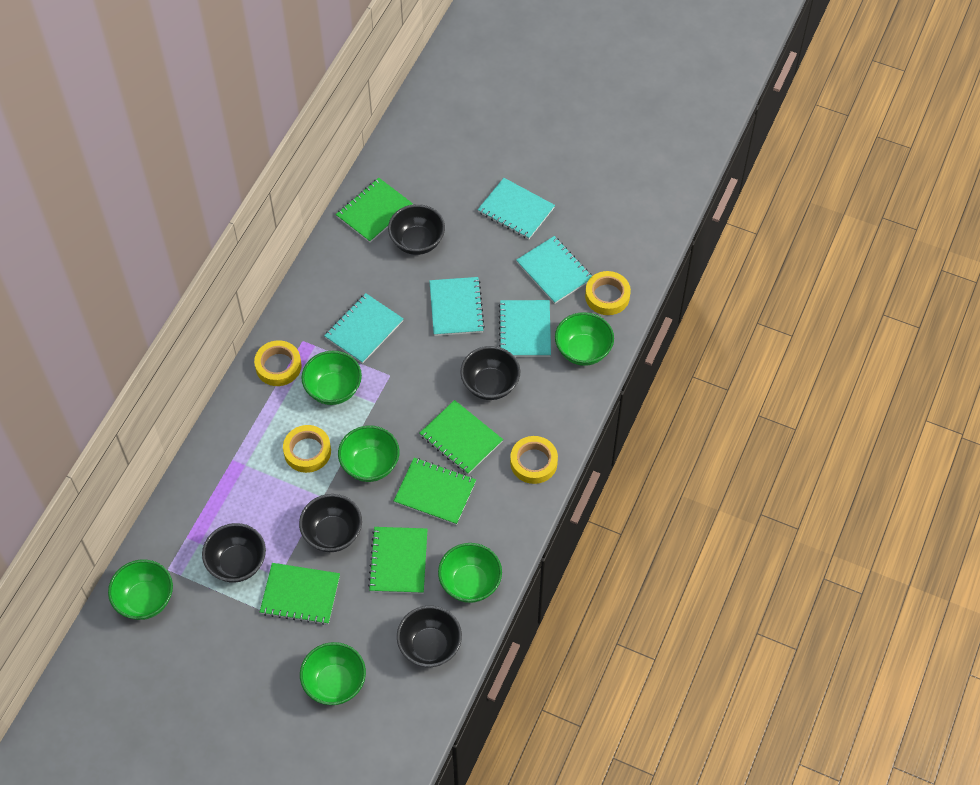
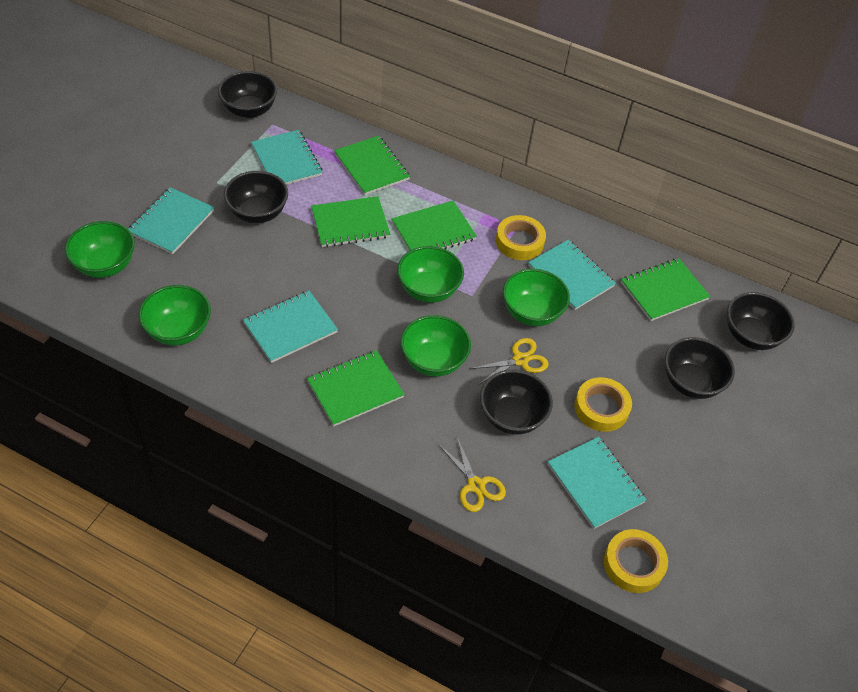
green bowl: [108,559,173,620] [300,642,366,705] [301,351,362,405] [338,425,399,482] [438,543,502,603] [555,312,614,366] = 6 -> [65,221,135,278] [139,285,211,346] [397,246,464,303] [401,315,471,377] [503,269,570,326] = 5
yellow scissors: none = 0 -> [439,437,506,512] [470,338,548,384] = 2
yellow tape: [254,340,302,386] [283,425,331,473] [510,436,558,484] [585,271,631,315] = 4 -> [496,215,546,260] [574,377,632,432] [604,529,668,593] = 3

